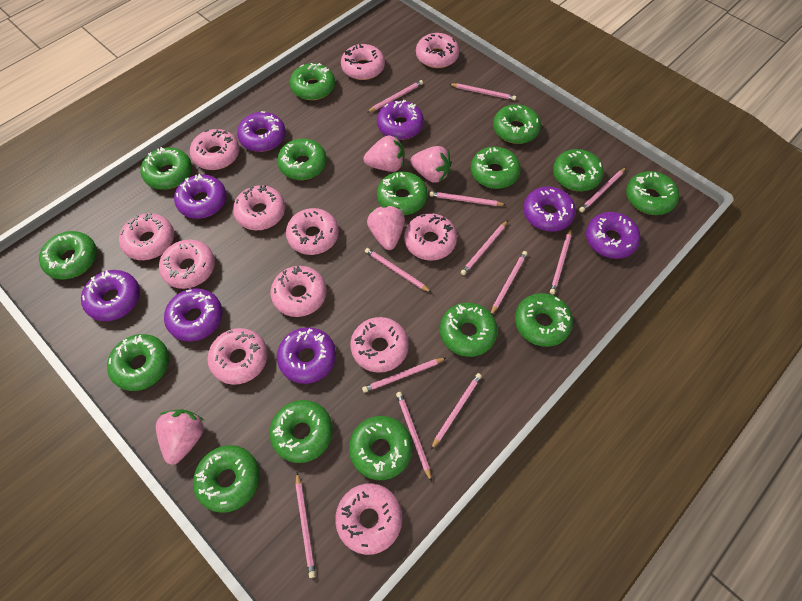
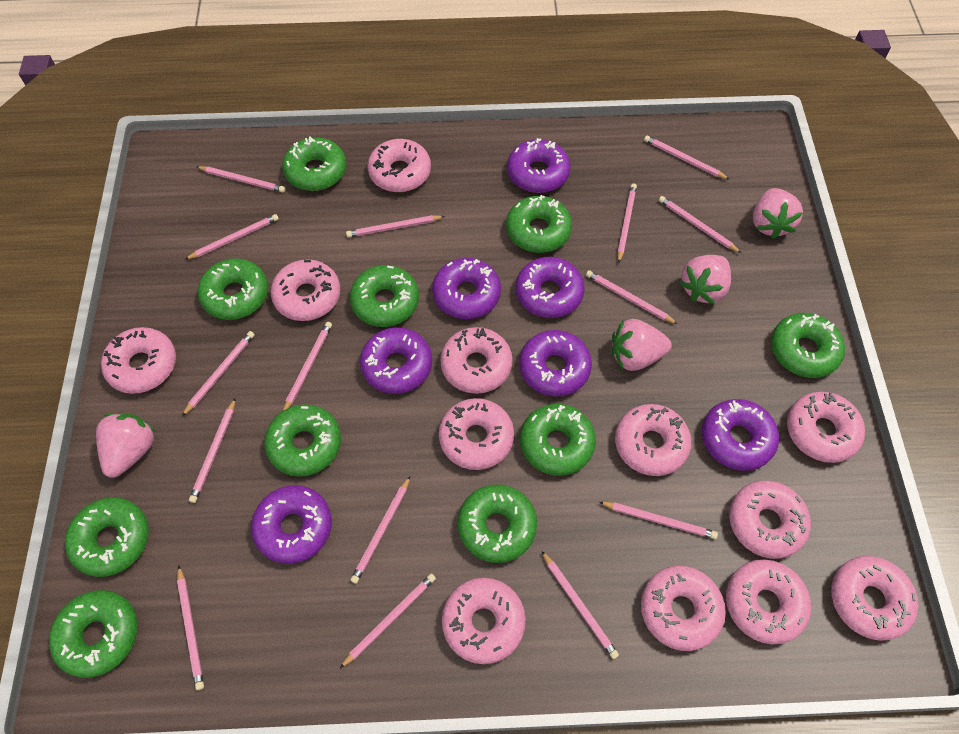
green donut: [39,231,97,279] [107,334,169,391] [141,147,192,190] [193,445,260,513] [269,400,333,463] [277,139,327,180] [290,63,335,100] [349,416,412,480] [377,171,428,215] [440,303,498,357] [471,147,521,189] [493,104,541,144] [515,293,573,347] [553,149,604,191] [626,171,679,215] = 15 -> [49,590,138,678] [65,497,149,577] [198,259,268,320] [264,404,341,477] [282,136,346,191] [349,265,419,327] [458,484,537,563] [506,195,572,253] [520,404,596,476] [771,313,845,378] = 10
pink pencil: [296,473,316,578] [362,358,446,393] [365,248,432,293] [367,80,423,113] [396,392,432,482] [429,191,506,206] [431,373,482,450] [450,83,516,100] [461,220,508,275] [491,251,527,314] [550,228,572,294] [579,168,626,212] = 12 -> [177,565,204,690] [182,331,255,416] [184,214,279,260] [189,398,236,503] [197,166,285,193] [283,322,332,411] [340,574,436,668] [346,215,445,237] [350,476,410,584] [542,551,619,659] [586,270,678,324] [599,502,718,539] [617,184,637,263] [644,135,730,180] [659,196,741,253] = 15
purple donut: [81,270,140,321] [164,288,222,342] [174,174,227,219] [237,111,286,152] [277,327,336,384] [377,100,424,140] [523,187,576,232] [586,212,641,259] = 8 -> [251,485,332,564] [360,327,432,394] [432,258,501,319] [507,138,571,193] [516,257,585,318] [519,330,592,396] [702,399,779,471] = 7

